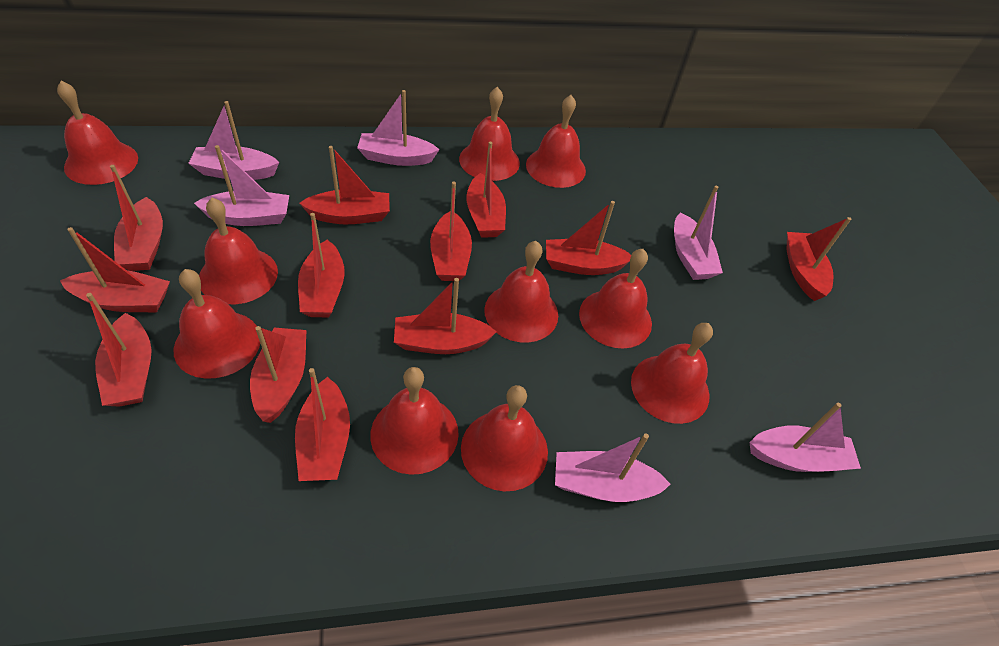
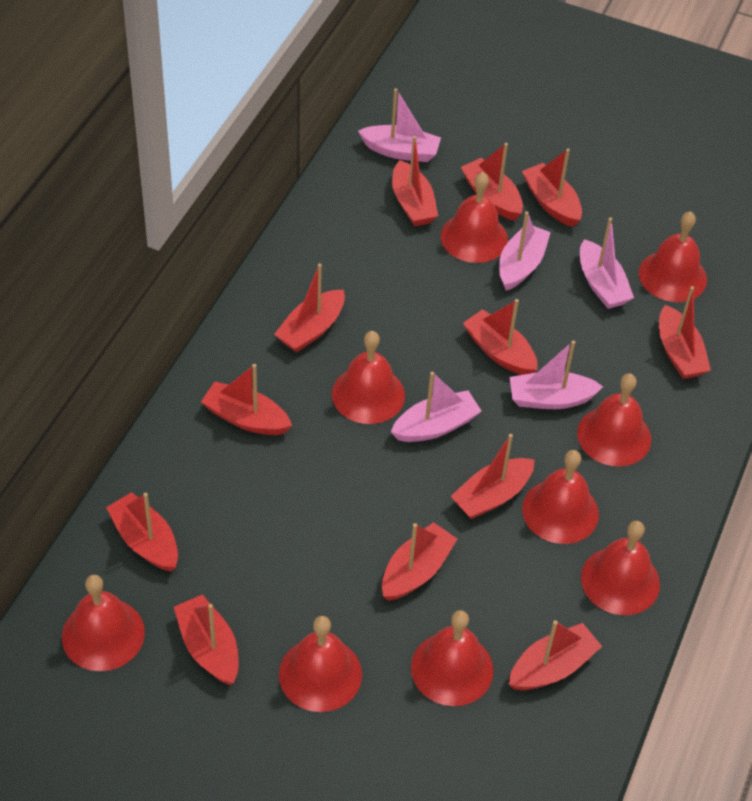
pink boat: [188,101,279,180] [194,145,289,226] [357,90,440,166] [555,433,671,502] [674,185,723,280] [750,403,861,472] = 6 -> [358,88,441,162] [391,372,481,442] [499,212,551,291] [510,340,603,409] [580,217,634,309] = 5
red bell: [57,81,138,185] [174,269,260,379] [199,198,278,304] [370,367,459,475] [459,87,520,181] [461,385,548,491] [484,241,558,343] [526,95,586,188] [579,249,652,349] [631,323,713,424] = 10 -> [62,575,145,671] [279,616,362,712] [332,331,405,424] [411,610,493,706] [441,172,508,263] [522,450,599,544] [577,373,651,467] [581,521,660,615] [639,211,707,302] = 9

